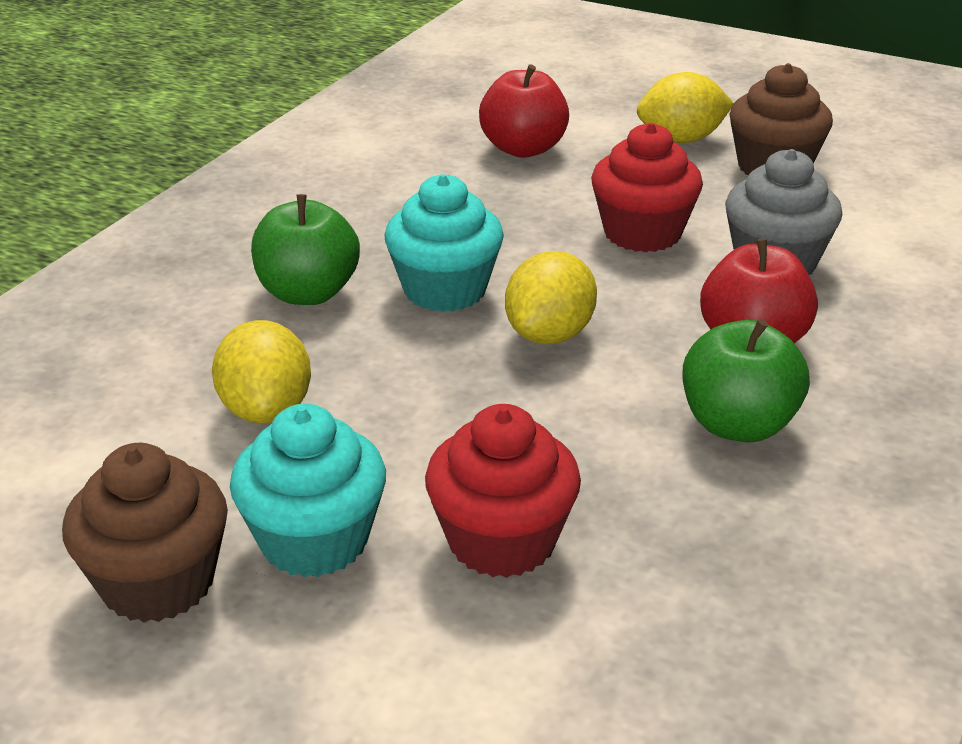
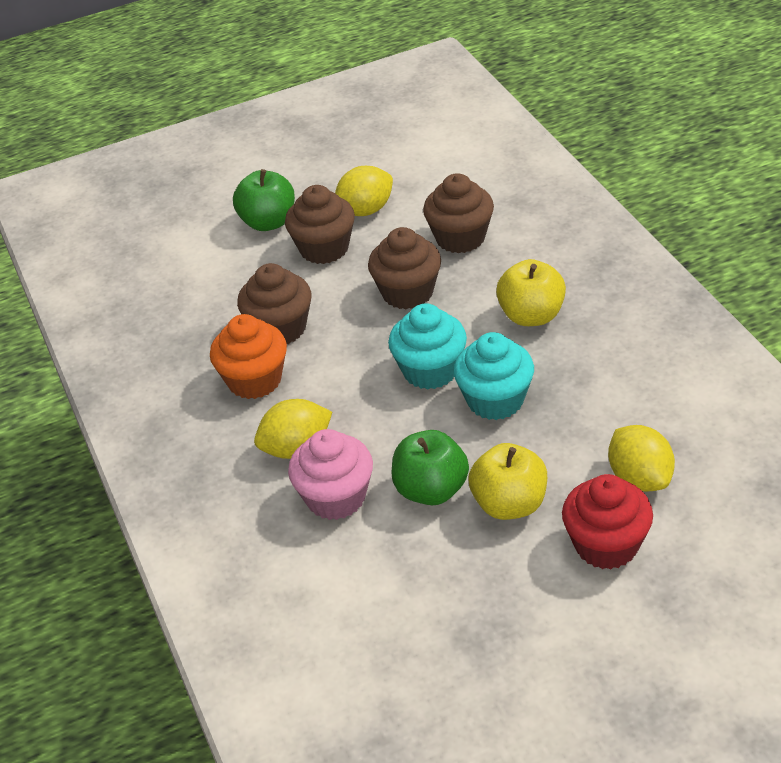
brown cupcake: [62,443,228,623] [729,63,833,175] = 2 -> [237,263,311,344] [285,185,355,264] [368,227,441,309] [423,173,494,253] = 4
grey cupcake: [725,149,842,275] = 1 -> none = 0
orange cupcake: none = 0 -> [210,314,287,399] = 1
pink cupcake: none = 0 -> [288,429,373,520] = 1
red apple: [479,64,569,158] [700,239,818,343] = 2 -> none = 0
red cupcake: [425,404,581,578] [591,123,703,252] = 2 -> [562,474,653,570] = 1
yellow apple: none = 0 -> [469,443,547,520] [496,259,566,326] = 2

